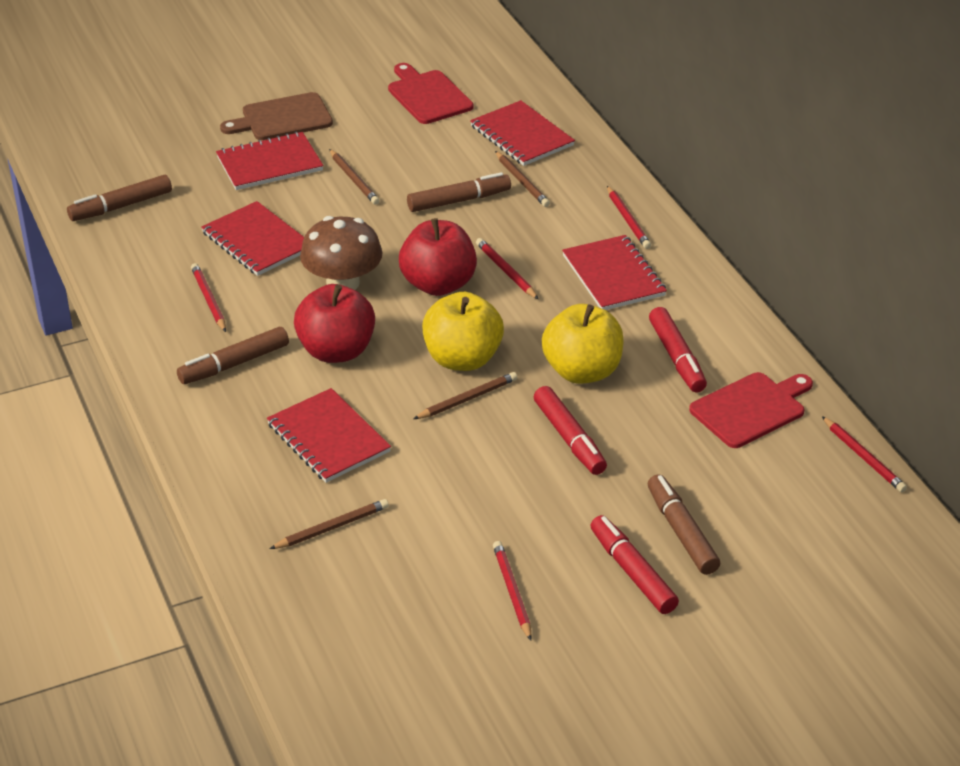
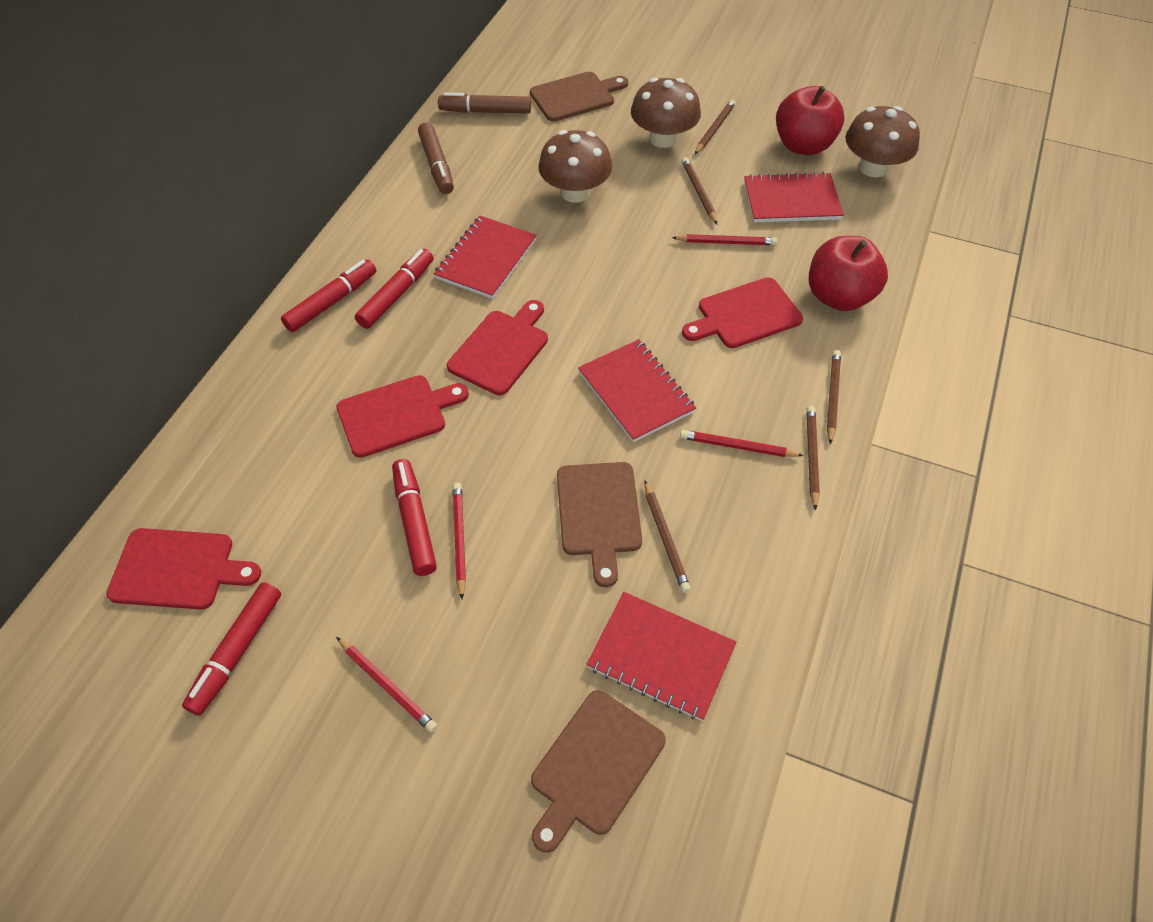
brown cutting board: [220,92,333,140] = 1 -> [530,72,628,122] [531,690,666,853] [557,462,642,587] = 3
brown marker: [67,175,172,221] [177,327,289,384] [407,172,511,212] [648,474,720,575] = 4 -> [418,122,454,194] [438,93,531,114] = 2
brown mushroom: [300,216,383,290] = 1 -> [538,130,612,203] [631,78,701,148] [845,106,920,177] = 3
brown pencil: [270,499,389,549] [329,149,380,205] [413,372,517,419] [495,151,550,207] = 4 -> [644,480,691,593] [682,157,717,224] [695,100,736,154] [806,406,820,511] [827,350,841,445] = 5
red cutting board: [388,63,473,124] [689,372,813,448] = 2 -> [106,528,261,610] [336,375,469,458] [447,300,548,395] [682,277,803,348] = 4
red marker: [534,386,607,475] [590,515,679,614] [649,307,707,392] = 3 -> [182,582,281,716] [281,260,376,332] [355,249,434,329] [392,459,437,576] = 4
red notebook: [201,201,304,276] [216,132,323,190] [267,388,391,483] [470,100,575,166] [562,235,667,310] = 5 -> [434,216,537,299] [578,339,696,442] [586,592,736,721] [744,172,844,222] = 4
red pencil: [191,263,226,332] [476,238,538,299] [493,541,532,641] [607,186,651,249] [822,416,907,492] = 5 -> [336,637,437,732] [452,483,466,599] [672,234,777,245] [680,430,804,457] = 4
yellow apple: [422,292,504,371] [542,304,624,384] = 2 -> none = 0

